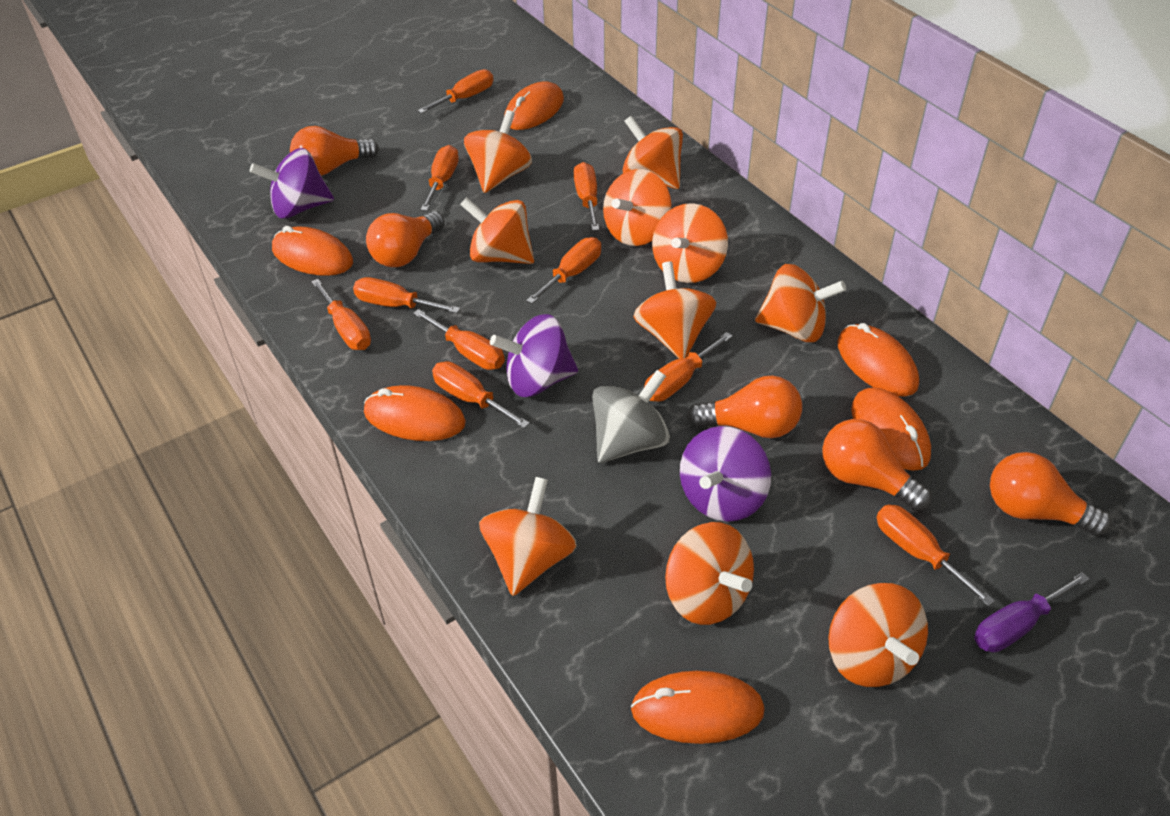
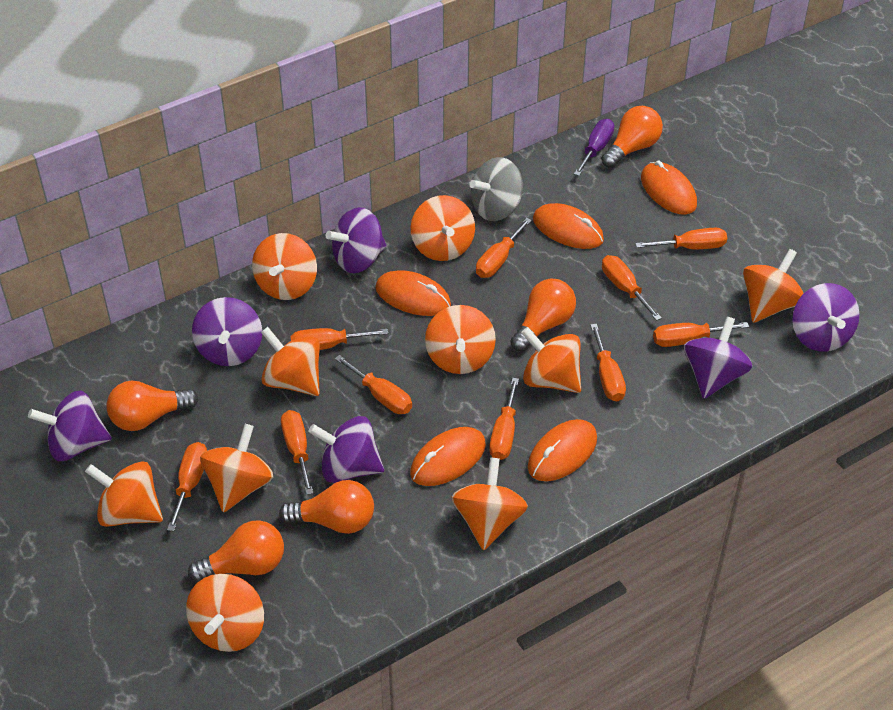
orange mouse: [272,226,353,276] [364,385,466,441] [504,81,564,130] [631,671,765,744] [837,323,919,397] [851,387,931,471] = 6 -> [375,270,451,316] [410,427,486,486] [528,419,597,481] [533,203,604,249] [641,161,697,215] = 5
purple spinning top: [250,148,334,218] [490,314,578,397] [680,426,771,522] = 3 -> [28,390,112,461] [192,297,262,366] [308,416,384,483] [325,207,387,273] [684,317,752,399] [793,283,860,352] = 6

